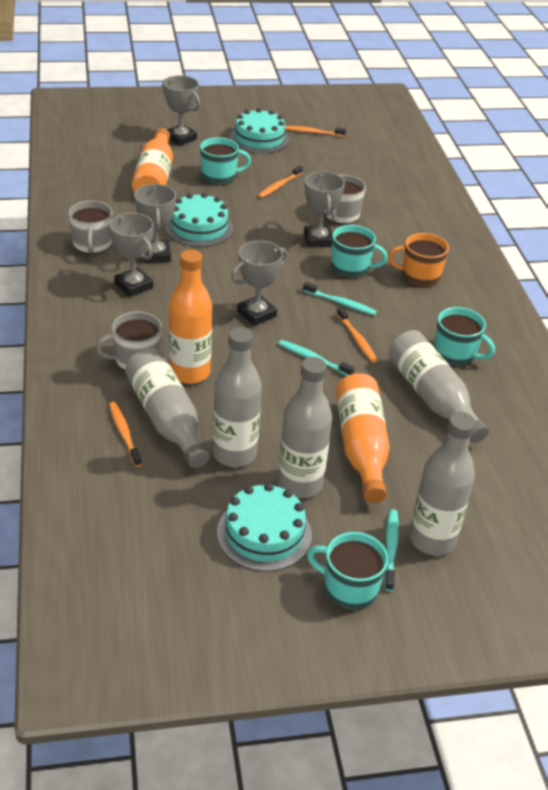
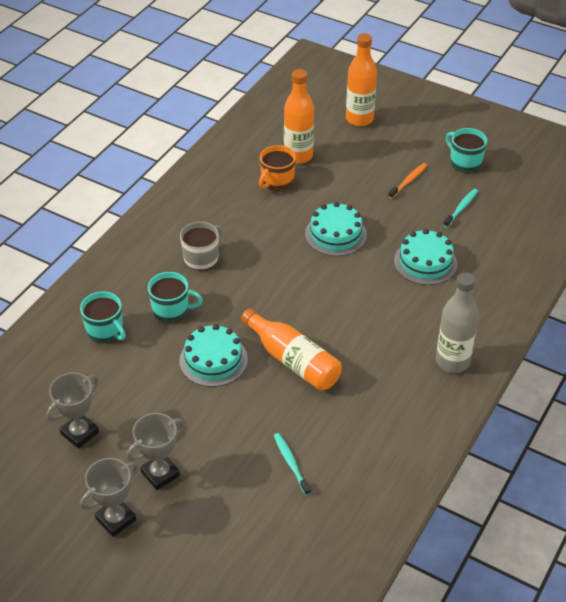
grey bottle: [125,348,210,468] [213,327,262,467] [278,357,332,498] [388,330,489,443] [409,412,476,555] = 5 -> [436,272,479,373] = 1
grey mug: [68,201,113,254] [96,311,162,371] [325,175,366,224] = 3 -> [180,222,222,270] = 1
grey trophy: [110,213,154,297] [134,184,176,263] [162,75,200,146] [231,240,288,326] [304,171,345,247] = 5 -> [46,372,99,449] [80,458,138,537] [126,413,185,490] = 3
orange toothbrush: [109,402,142,467] [258,165,303,198] [285,126,346,137] [337,307,378,363] = 4 -> [388,163,427,199] = 1
turquoise mug: [200,137,251,185] [307,532,388,611] [331,225,388,278] [434,307,495,366] = 4 -> [80,291,126,343] [148,272,203,323] [446,128,487,173] = 3
turquoise toothbrush: [278,340,355,376] [303,282,377,315] [384,509,399,591] = 3 -> [274,433,311,496] [443,189,478,228] = 2

